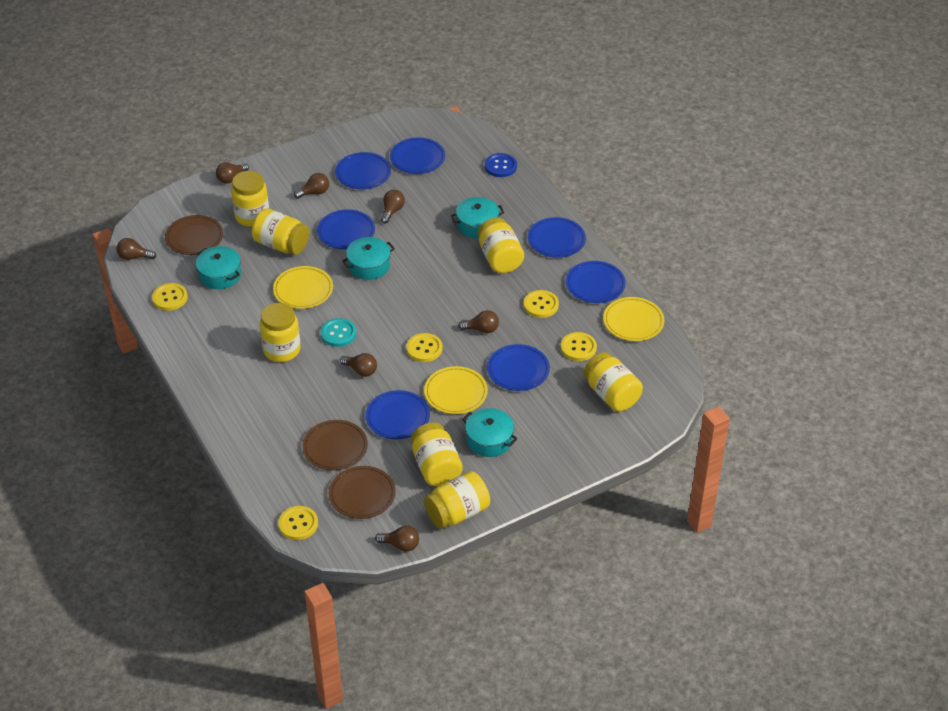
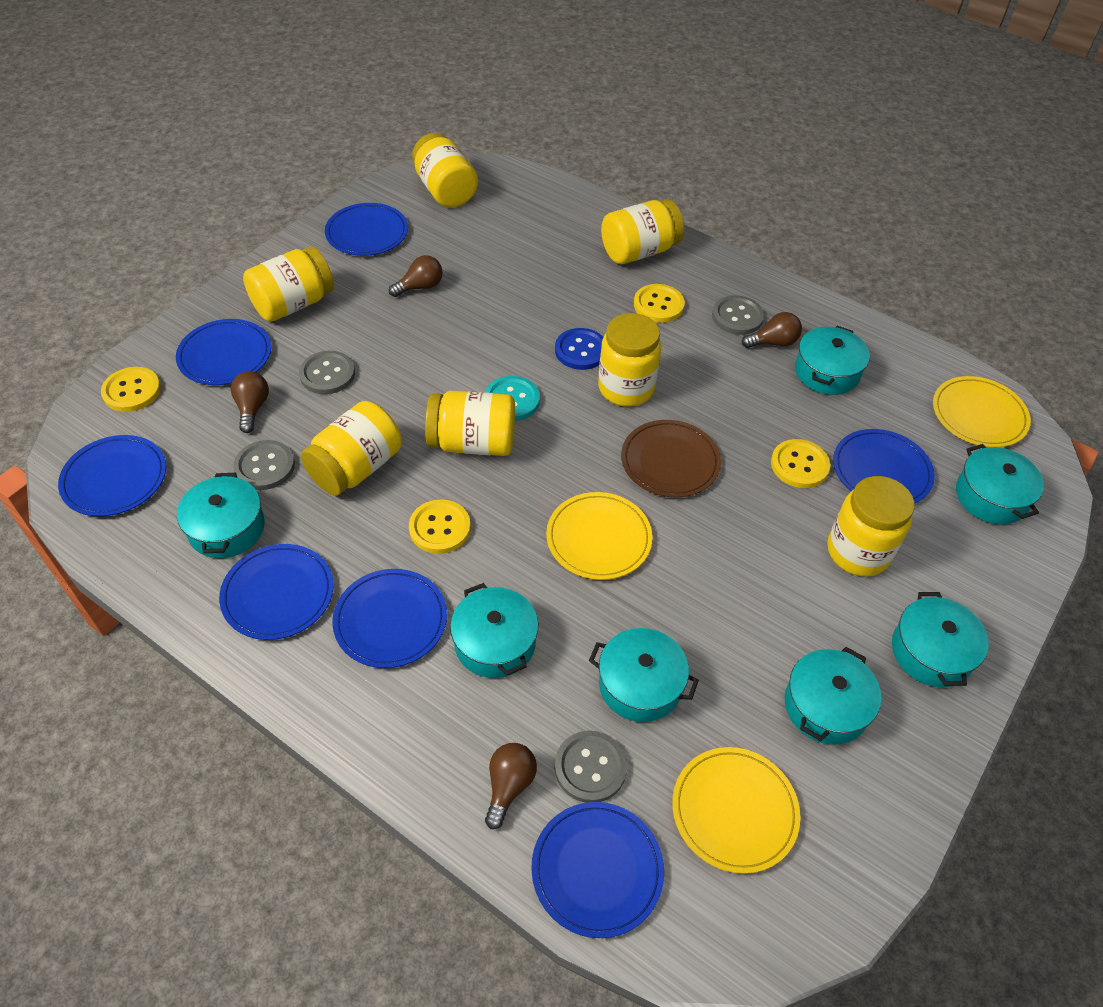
brown light bulb: [117,238,156,260] [216,162,249,184] [294,173,329,199] [340,353,377,377] [375,526,419,552] [381,190,405,223] [458,310,499,333] = 7 -> [231,371,269,433] [389,255,443,297] [485,743,537,829] [742,312,802,348] = 4
brown plate: [165,215,223,255] [302,420,368,470] [329,466,396,519] = 3 -> [621,420,721,498] = 1
grey button: none = 0 -> [233,440,295,490] [299,351,355,394] [555,731,627,803] [712,295,764,335] = 4
turquoise pot: [196,246,241,289] [342,237,395,280] [451,197,504,238] [462,408,518,457] = 4 -> [177,473,265,558] [450,583,538,678] [589,628,699,722] [785,647,881,745] [795,326,870,395] [892,592,989,687] [956,444,1044,525] = 7
yellow button: [152,283,188,311] [278,506,318,540] [406,333,442,362] [524,290,559,318] [561,332,597,361] = 5 -> [101,367,161,412] [409,499,471,554] [634,284,685,323] [771,439,830,488] = 4

